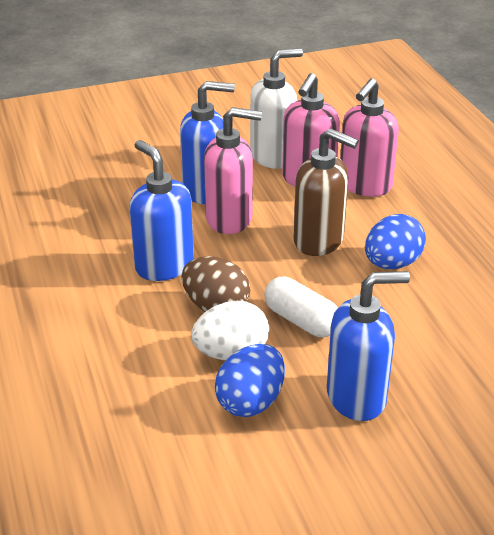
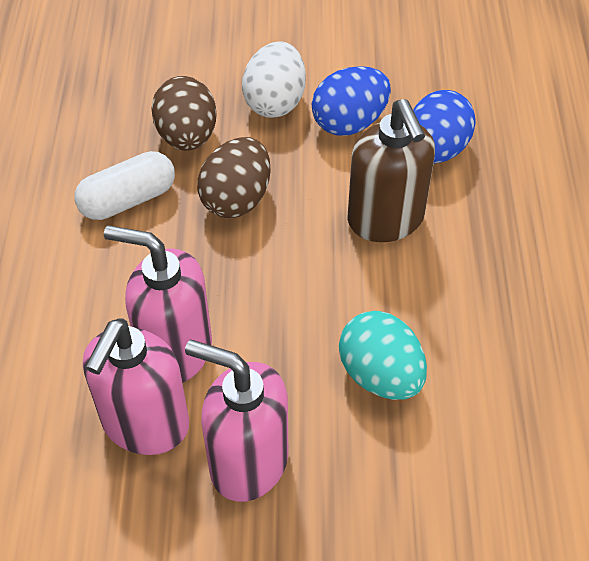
blue soap dispenser: [129,140,194,281] [180,81,235,204] [327,271,410,421] = 3 -> none = 0
brown egg: [181,256,250,312] = 1 -> [151,76,217,151] [197,137,271,218] = 2
turquoise egg: none = 0 -> [339,311,427,400] = 1
white soap dispenser: [250,49,303,169] = 1 -> none = 0

